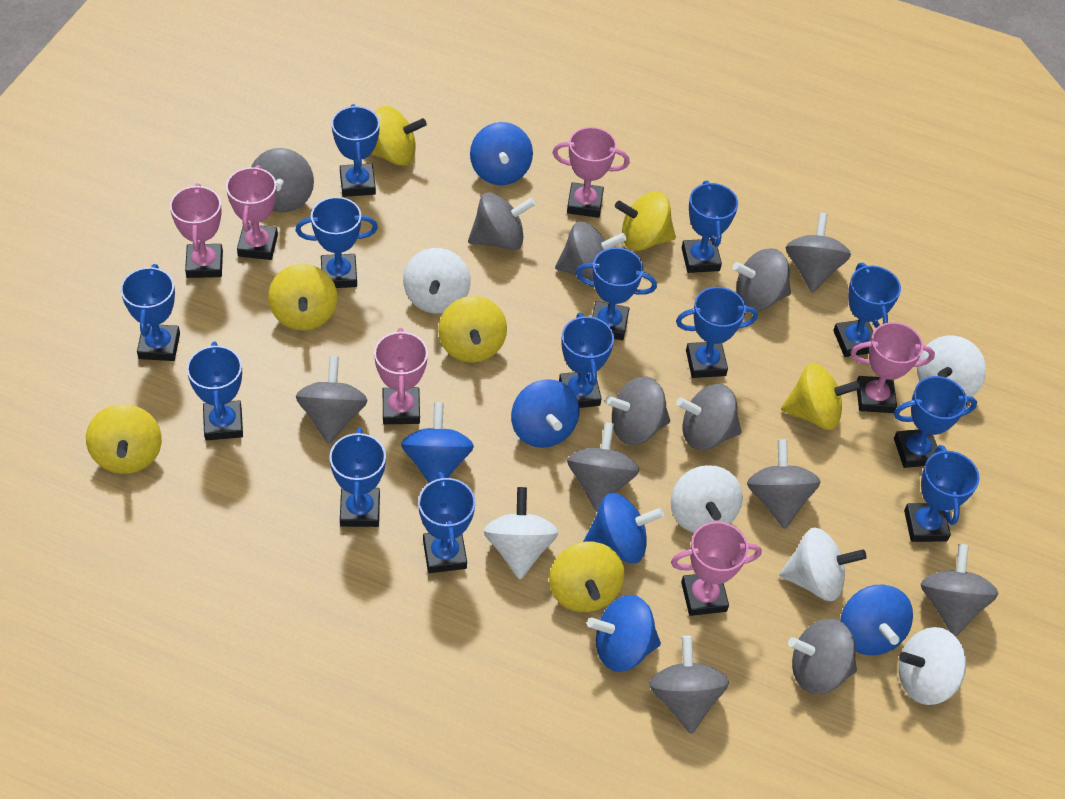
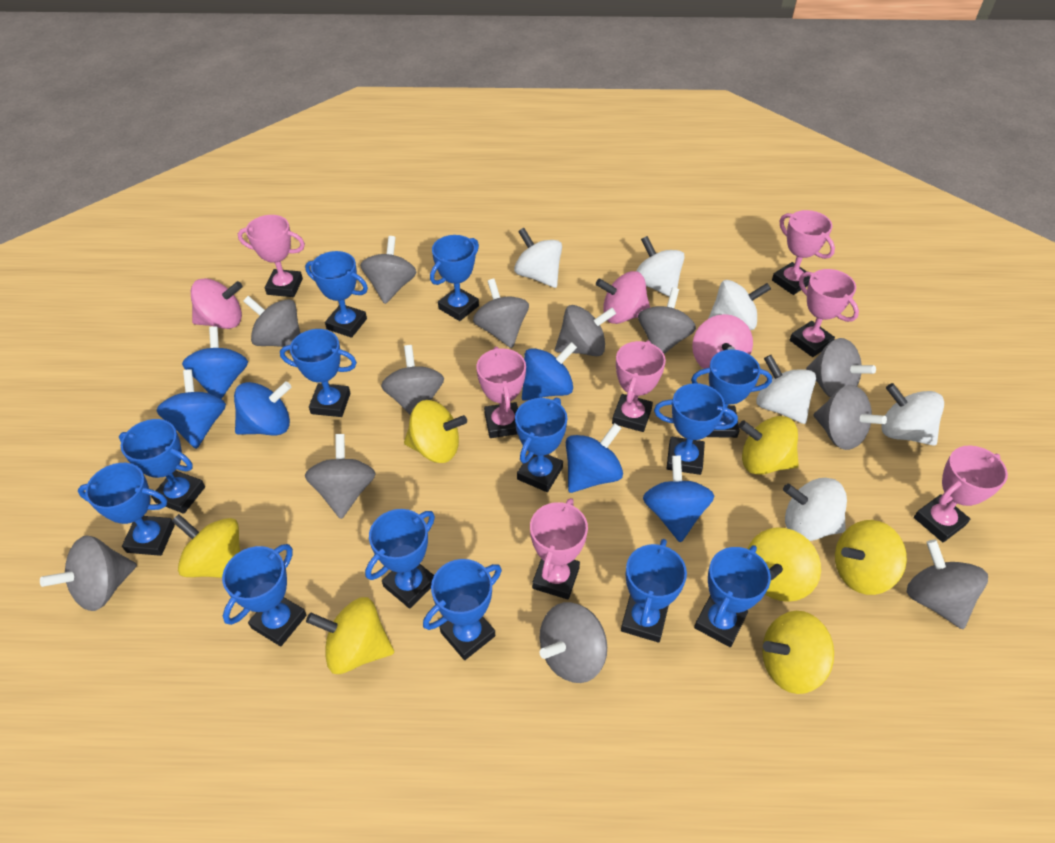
grey spinning top: [251,148,314,212] [296,356,368,444] [468,193,535,250] [555,222,627,281] [567,422,639,511] [605,376,670,445] [649,636,729,734] [676,384,741,450] [733,248,791,311] [747,440,821,529] [786,213,851,293] [788,619,857,694] [921,544,998,636] = 13 -> [40,536,137,611] [243,296,300,347] [305,434,376,519] [360,236,416,304] [381,345,444,415] [473,279,529,348] [540,602,607,683] [555,305,616,356] [638,288,696,354] [806,338,876,397] [813,385,887,450] [907,540,988,629] = 12
pink spinning top: none = 0 -> [191,278,243,329] [596,271,650,324] [692,314,753,369] = 3
pink trophy: [170,183,223,278] [226,165,278,260] [374,328,428,424] [553,127,630,218] [671,522,762,616] [851,322,935,413] = 6 -> [238,215,305,297] [476,346,526,438] [530,498,588,599] [612,340,666,432] [772,210,835,295] [790,269,859,357] [914,446,1008,542] = 7

